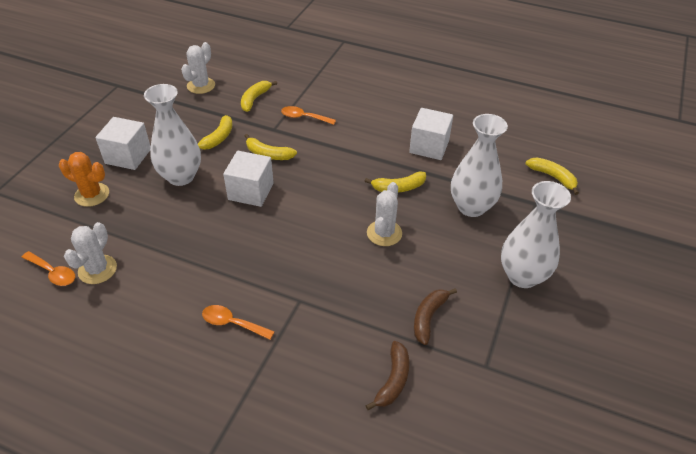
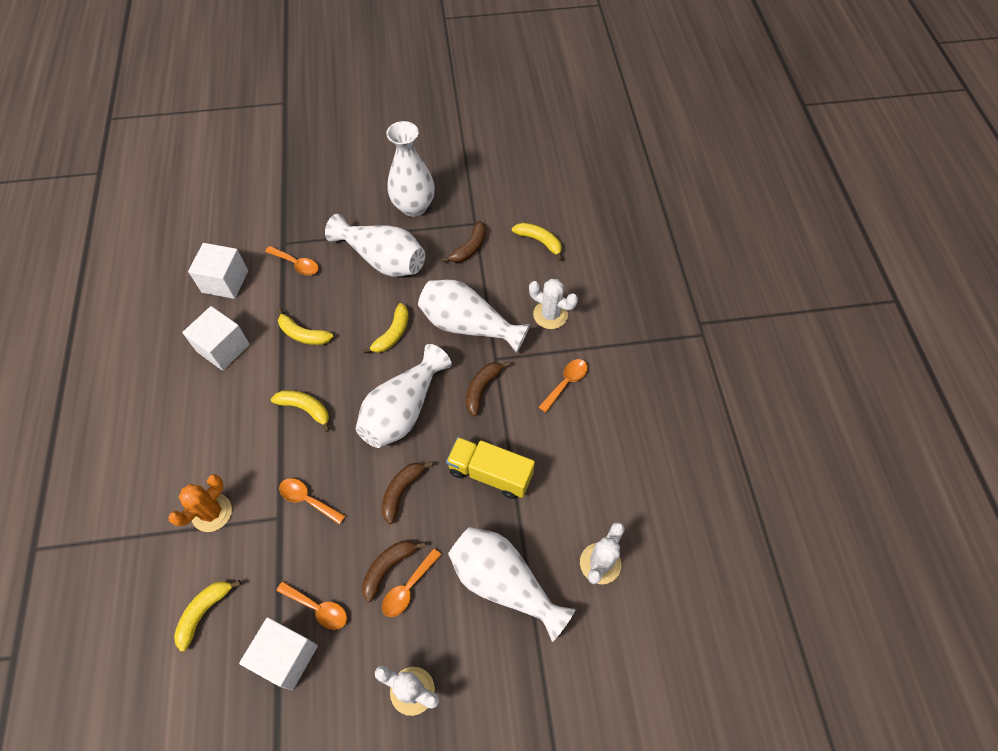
brown banana: [366,341,409,410] [414,288,457,345] = 2 -> [362,541,426,602] [381,461,433,524] [441,221,486,263] [466,361,510,416] = 4
orange spoon: [21,251,75,286] [202,305,275,340] [281,106,336,125] = 3 -> [265,246,318,275] [276,581,347,630] [279,478,345,525] [382,548,441,617] [538,359,588,413] = 5
white vase: [144,84,201,186] [451,114,508,217] [501,181,571,288] = 3 -> [325,214,425,277] [356,344,452,448] [386,121,435,217] [418,280,530,354] [448,527,576,642] = 5
yellow truck: none = 0 -> [446,437,535,499] = 1

